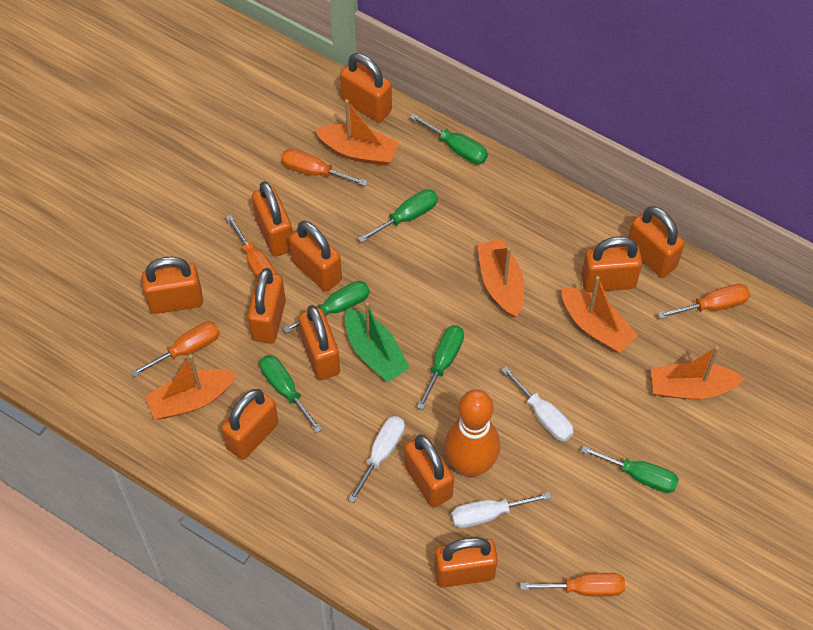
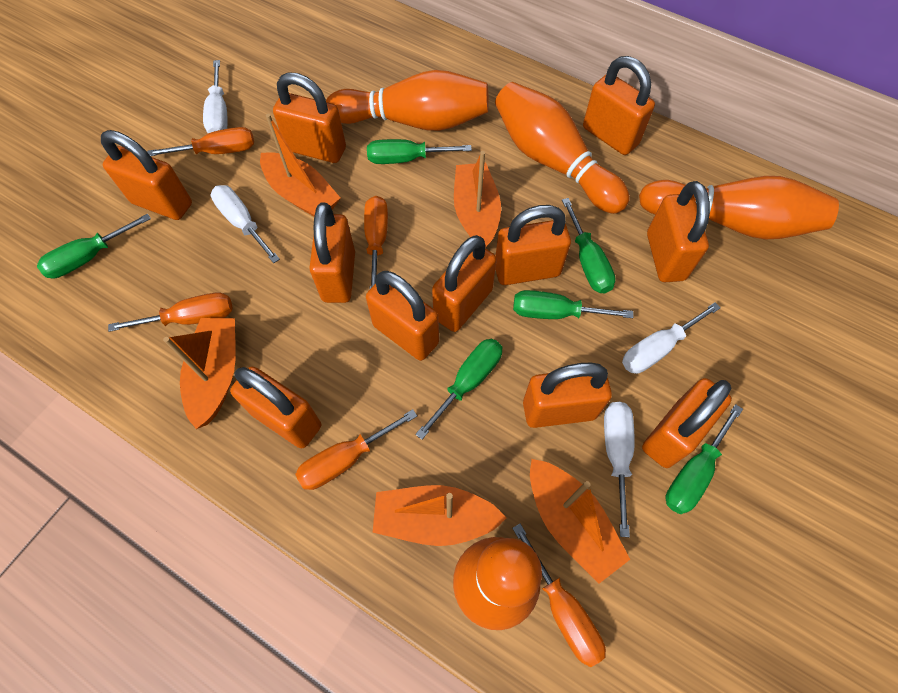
green boat: [345,302,410,382] = 1 -> none = 0
orange bowling pin: [444,389,500,478] = 1 -> [326,70,489,131] [453,537,542,630] [495,82,630,214] [639,176,839,239] = 4
white screwdriver: [348,416,405,503] [451,492,551,528] [501,367,574,442] = 3 -> [203,60,228,133] [211,185,280,263] [604,402,635,537] [622,302,721,374] = 4

